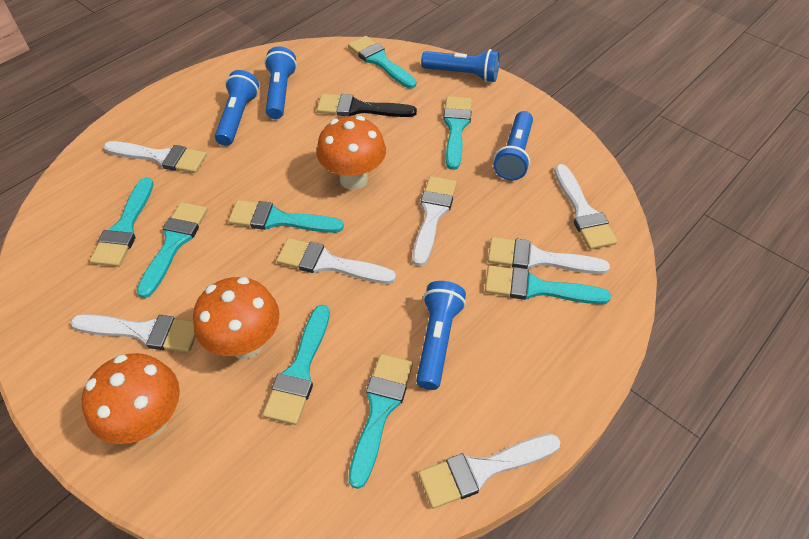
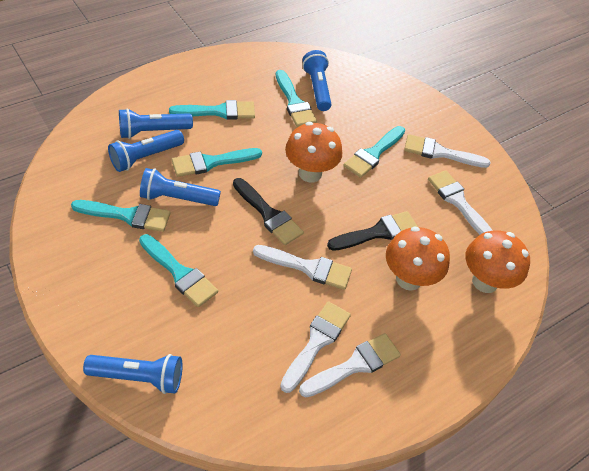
black brush: [317,94,417,117] = 1 -> [233,178,304,245] [327,211,418,251] = 2
turquoise brush: [90,178,154,267] [137,202,208,298] [228,200,344,233] [263,305,330,425] [348,36,417,88] [348,354,413,489] [443,96,472,170] [485,265,611,304] = 8 -> [71,200,171,232] [139,234,218,307] [169,100,255,120] [172,148,262,177] [276,70,317,127] [343,126,405,178] = 6
white brush: [71,314,196,352] [104,141,207,173] [276,238,396,284] [412,176,457,266] [418,434,561,509] [488,237,610,274] [554,164,618,250] = 7 -> [253,245,352,290] [280,301,351,393] [299,333,401,397] [404,134,491,168] [428,170,493,235] = 5

